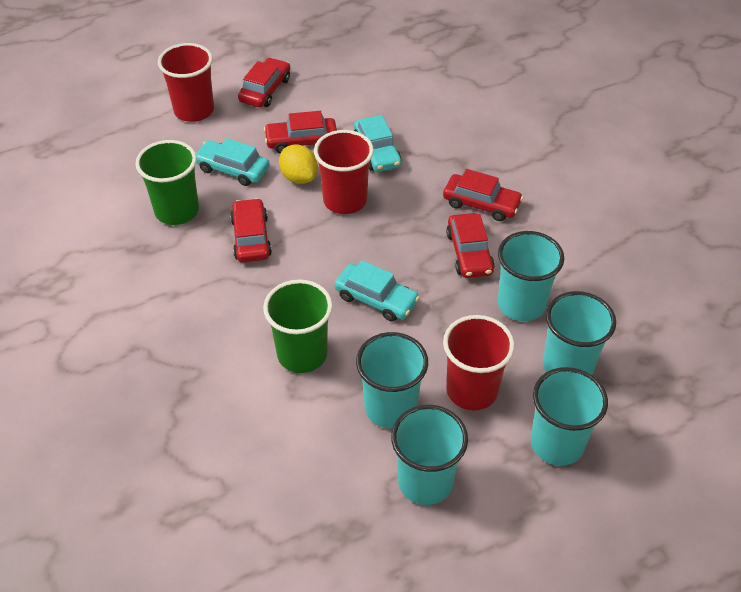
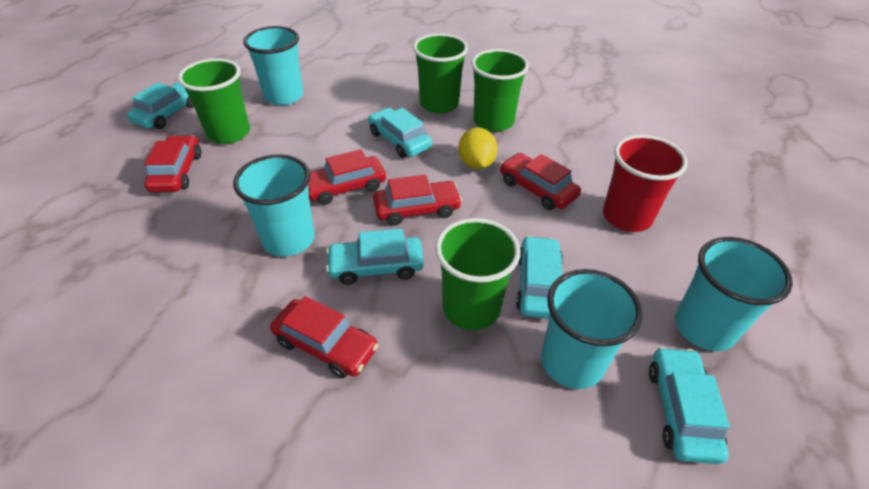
green cup: [135,140,199,225] [263,279,333,373] = 2 -> [178,58,250,144] [413,33,468,114] [435,218,521,330] [471,49,529,132] = 4
red cup: [158,43,214,122] [314,130,374,214] [443,315,515,410] = 3 -> [603,135,688,232] = 1
turquoise car: [195,138,270,186] [334,260,420,322] [354,115,402,172] = 3 -> [127,82,194,129] [326,229,424,285] [368,108,432,158] [516,236,563,319] [649,347,730,464] = 5
turquoise cup: [356,332,428,428] [391,405,468,505] [498,231,564,321] [531,367,608,466] [543,291,616,375] = 5 -> [233,154,315,257] [243,26,303,105] [541,269,643,389] [675,237,793,351] = 4

